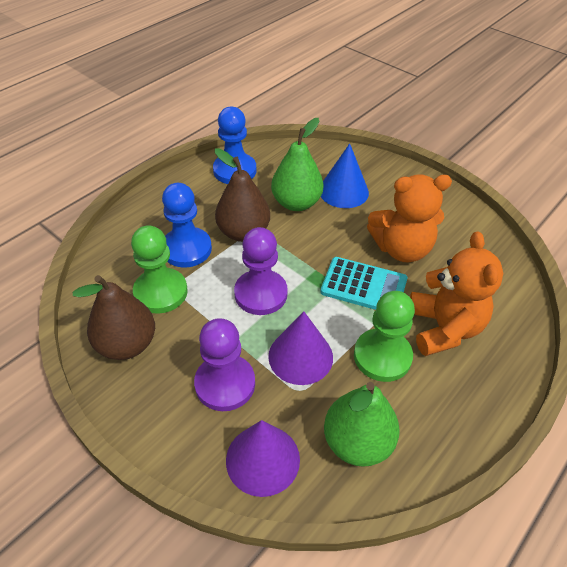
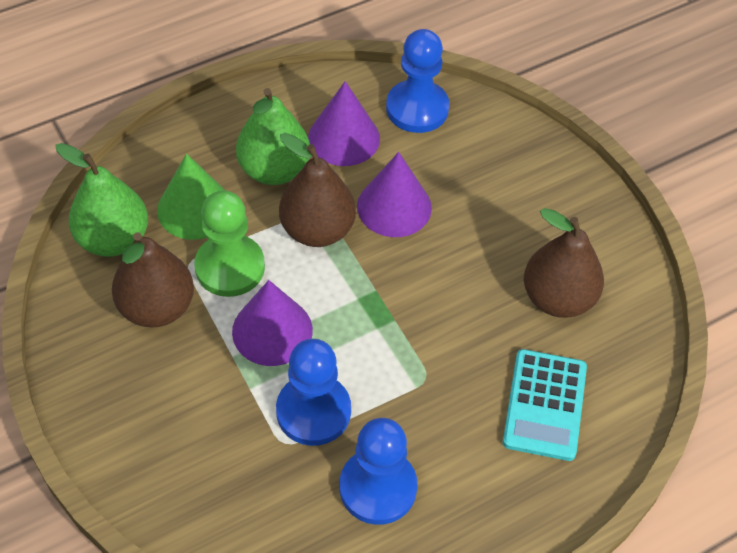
blue cone: [321,143,369,208] = 1 -> none = 0
blue pawn: [162,183,212,268] [213,107,257,184] = 2 -> [276,339,351,446] [339,418,418,525] [386,29,449,133] = 3
brown pear: [73,275,155,360] [215,148,270,242] = 2 -> [112,232,194,327] [279,133,356,247] [524,208,604,318] = 3
green cone: none = 0 -> [157,154,226,240] = 1
green pawn: [131,225,188,314] [354,291,415,382] = 2 -> [194,190,265,297] = 1
orange teddy bear: [367,174,452,262] [410,232,503,356] = 2 -> none = 0
purple cone: [226,420,300,497] [268,311,333,385] = 2 -> [232,280,313,366] [308,81,380,166] [357,152,432,237] = 3
purple pawn: [194,318,255,411] [234,227,288,315] = 2 -> none = 0

